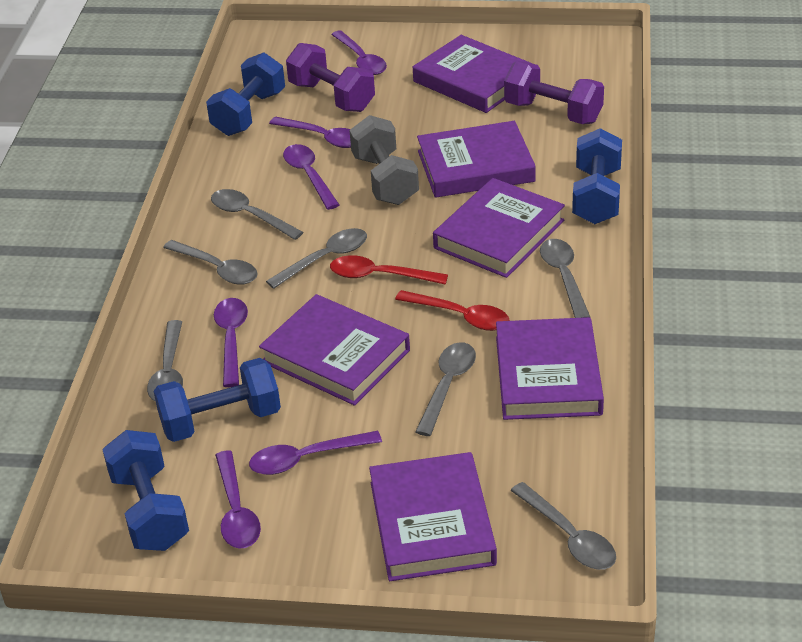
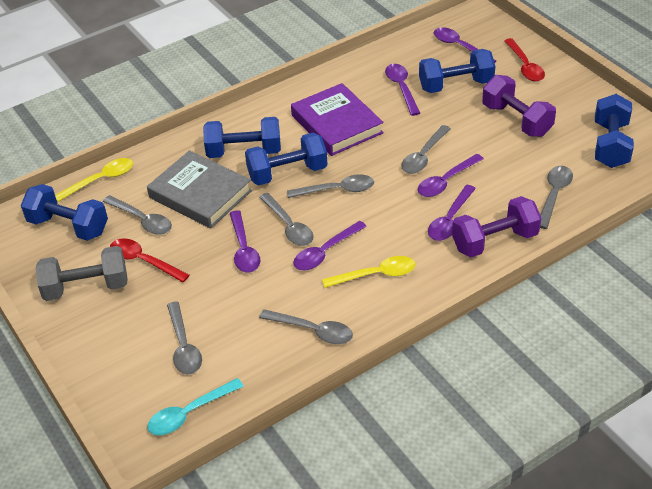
blue dumbbell: [102,430,189,551] [154,358,281,442] [206,52,285,136] [572,128,622,224] = 4 -> [21,184,108,241] [203,117,281,158] [245,132,328,185] [419,49,495,93] [595,94,634,168] = 5
grey book: none = 0 -> [147,150,252,229] = 1
purple book: [259,294,410,406] [369,452,497,581] [413,35,530,113] [417,121,536,198] [433,178,565,278] [496,317,604,420] = 6 -> [291,83,384,156] = 1
turquoise spoon: none = 0 -> [147,378,244,435] = 1
yellow spoon: none = 0 -> [55,158,133,202] [322,256,416,288] = 2

